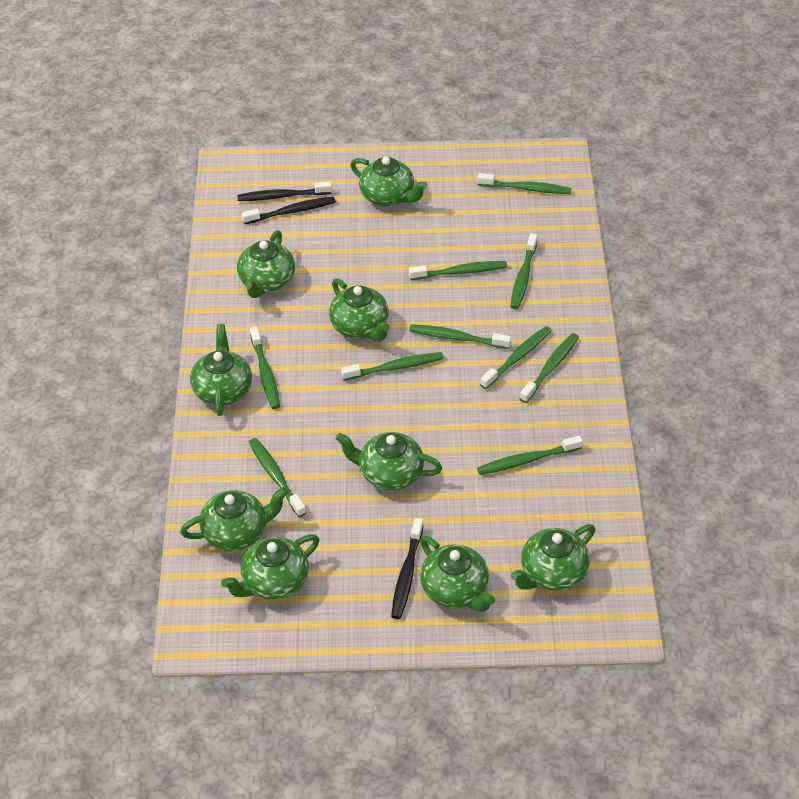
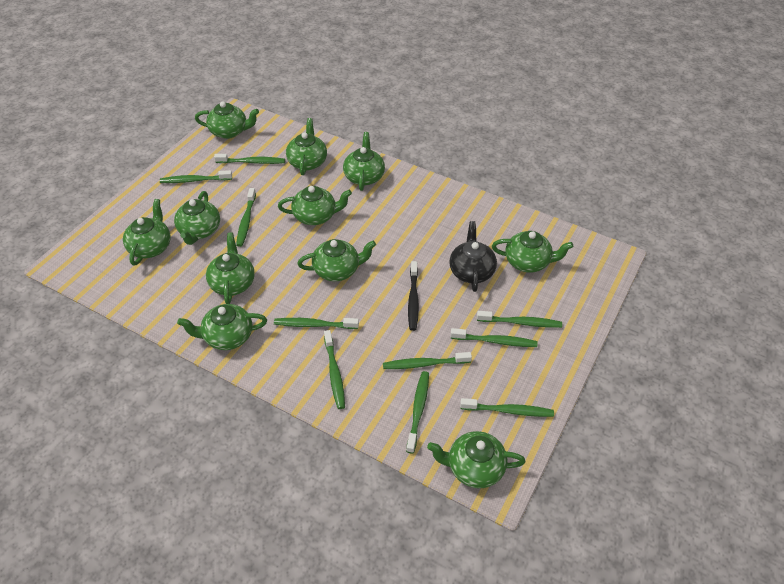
black teapot: none = 0 -> [449,221,497,292] = 1
black toothbrush: [237,182,332,201] [242,196,336,224] [391,518,423,619] = 3 -> [408,261,419,331] = 1
green teapot: [180,487,288,551] [190,324,252,416] [221,534,319,600] [237,230,295,298] [329,278,389,341] [335,432,442,491] [350,156,428,207] [420,535,495,612] [511,524,595,591] = 9 -> [123,199,171,266] [174,191,220,245] [177,304,267,350] [195,101,259,139] [206,232,255,304] [278,186,352,225] [286,118,327,175] [297,239,376,281] [343,132,385,191] [427,431,525,488] [492,231,573,273] = 11

